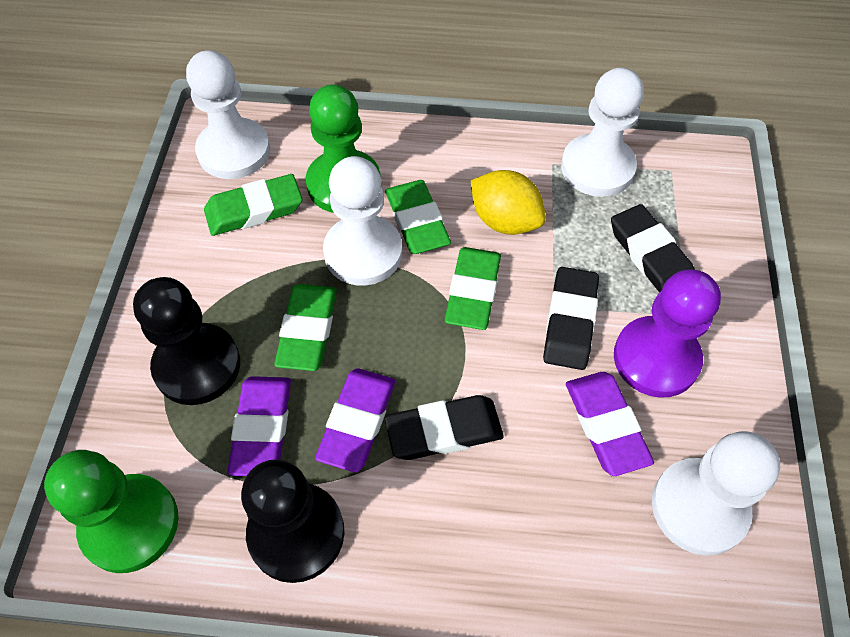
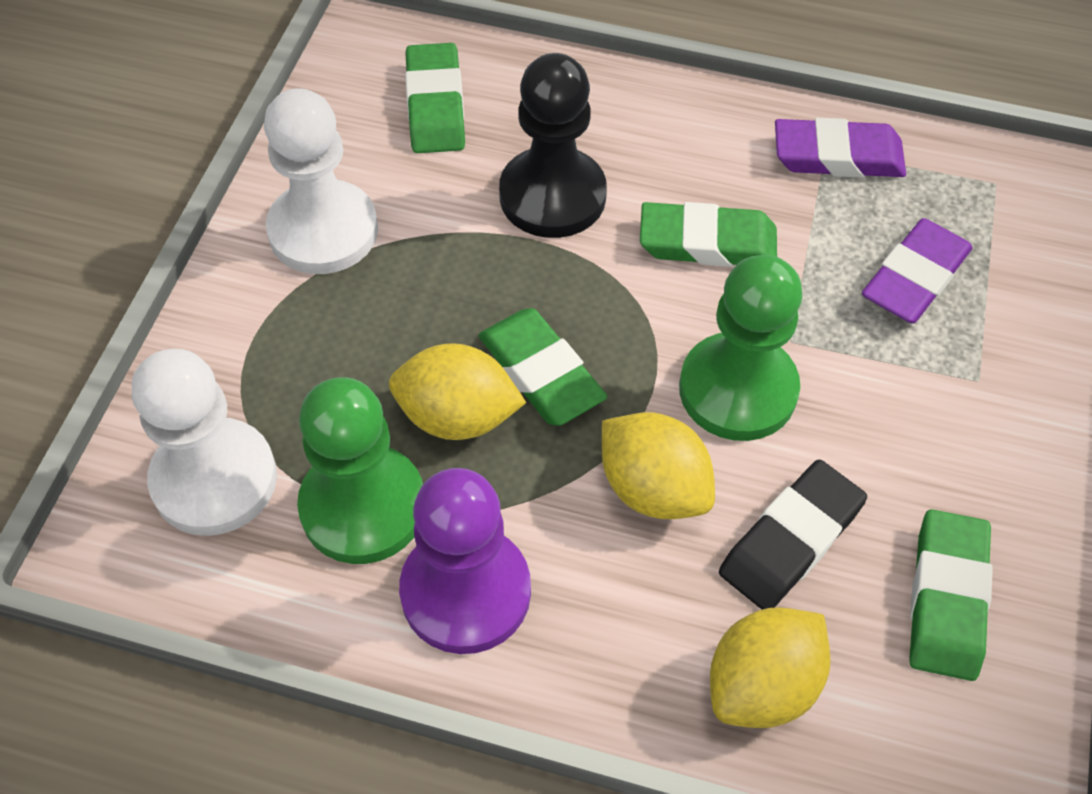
black eraser: [385,395,504,460] [543,267,599,370] [611,204,695,293] = 3 -> [719,459,867,610] = 1
black pawn: [133,277,240,405] [241,459,345,583] = 2 -> [499,53,607,238] = 1
purple eraser: [227,376,291,476] [315,368,395,473] [566,372,654,476] = 3 -> [775,118,906,178] [862,218,973,323] = 2
white pawn: [186,50,270,179] [323,156,402,286] [561,68,644,197] [652,431,780,556] = 4 -> [132,349,277,536] [264,88,378,274] = 2
yellow lemon: [471,170,546,235] = 1 -> [389,343,526,440] [602,412,715,519] [710,607,830,728] = 3

